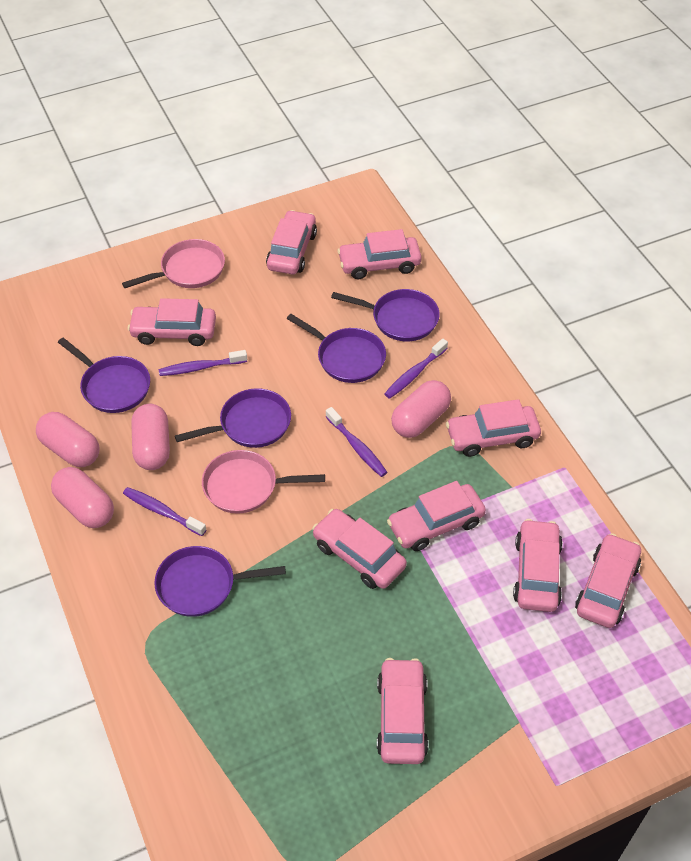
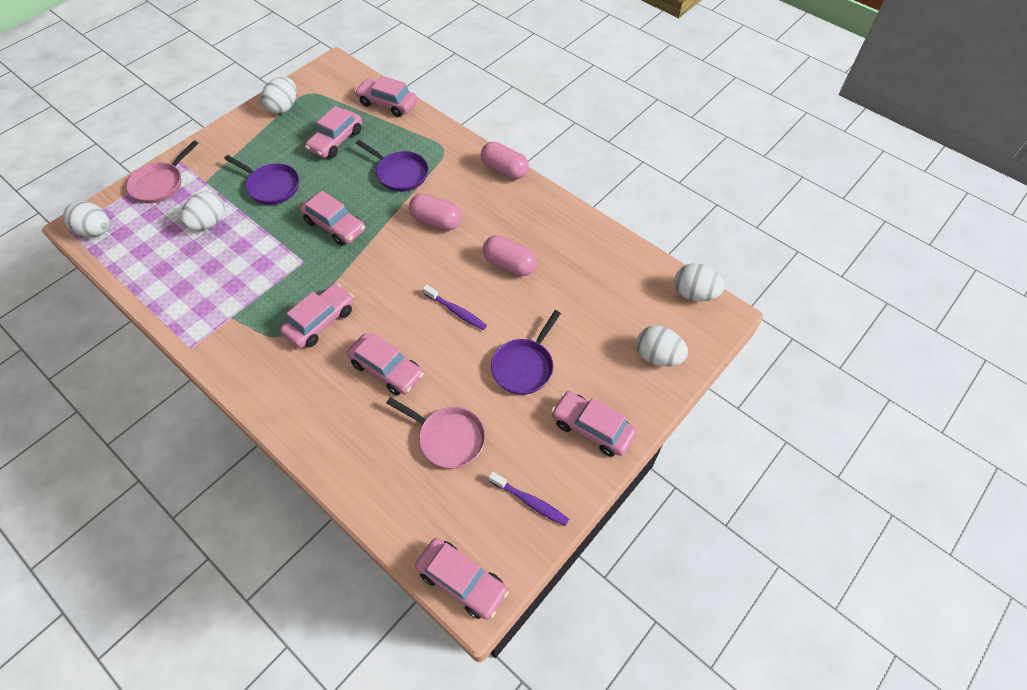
pink capsule: [36,412,99,467] [51,467,114,528] [131,404,170,470] [391,380,451,438] = 4 -> [409,194,462,230] [481,141,529,179] [483,235,537,276] = 3
pink car: [128,298,216,346] [266,210,317,274] [312,509,407,589] [337,229,422,279] [377,658,429,764] [387,481,486,551] [446,399,541,457] [513,519,563,612] [575,533,641,628] = 9 -> [280,283,354,348] [300,191,365,245] [305,106,362,158] [347,333,424,395] [355,76,417,117] [415,538,509,620] [551,391,637,457] = 7
purple pan: [58,338,150,413] [154,546,286,617] [175,388,291,448] [287,314,386,383] [331,289,440,341] = 5 -> [224,155,299,205] [356,140,428,192] [491,310,561,395] = 3
purple toothbrush: [123,487,207,536] [159,350,247,376] [325,407,388,477] [384,339,448,399] = 4 -> [423,285,487,330] [488,472,569,526] = 2
white egg: none = 0 -> [63,201,110,237] [180,192,225,231] [261,77,297,114] [636,325,688,367] [674,263,725,301] = 5

